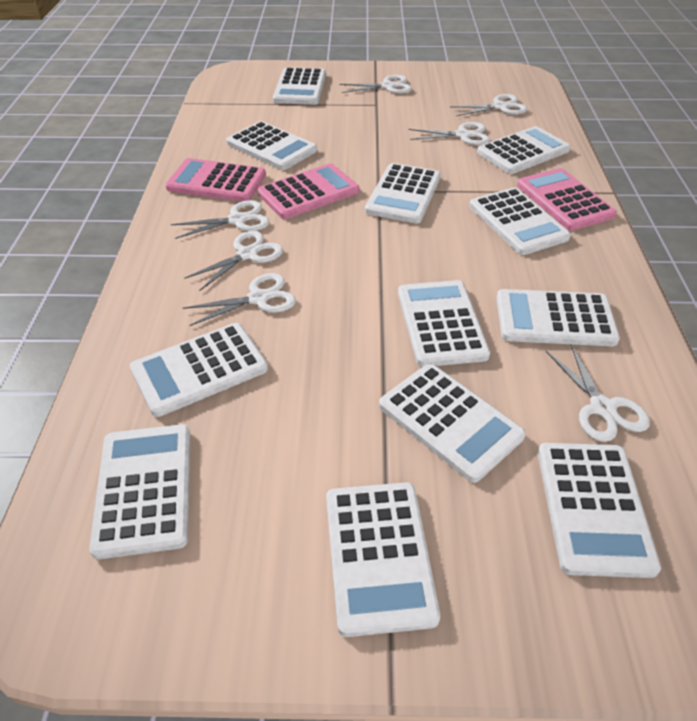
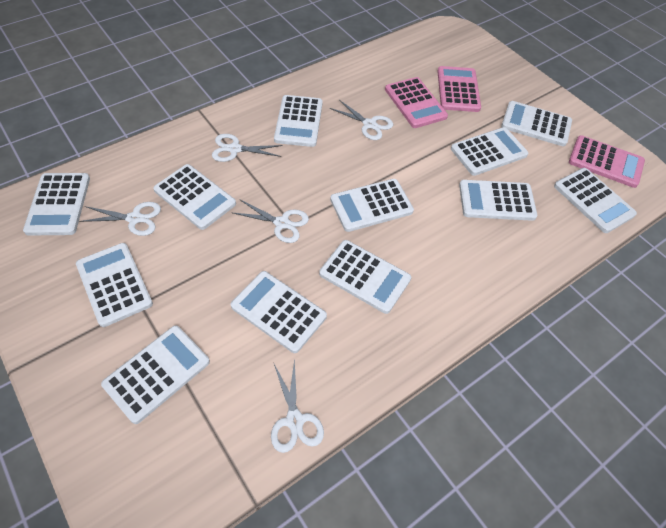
white scissors: [171,200,269,239] [183,273,296,326] [184,231,283,291] [339,75,412,94] [408,122,490,145] [450,94,527,116] [546,344,650,442] = 7 -> [79,202,161,236] [212,134,283,162] [233,199,309,243] [271,358,324,453] [330,100,393,140] = 5

